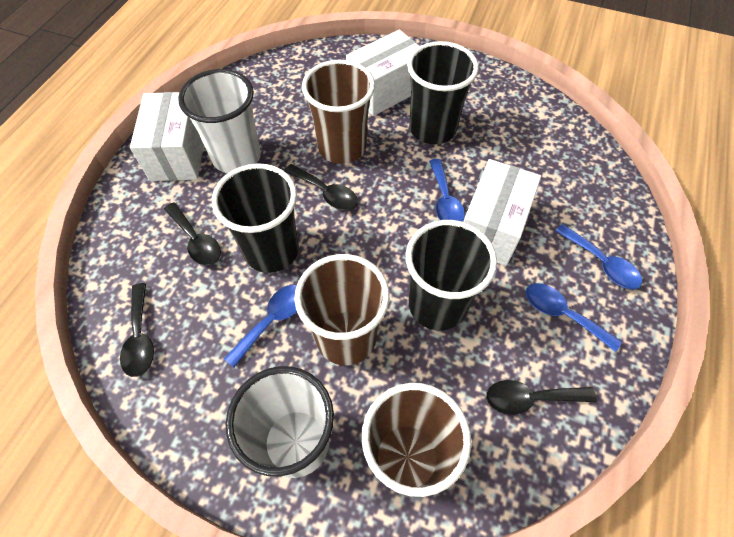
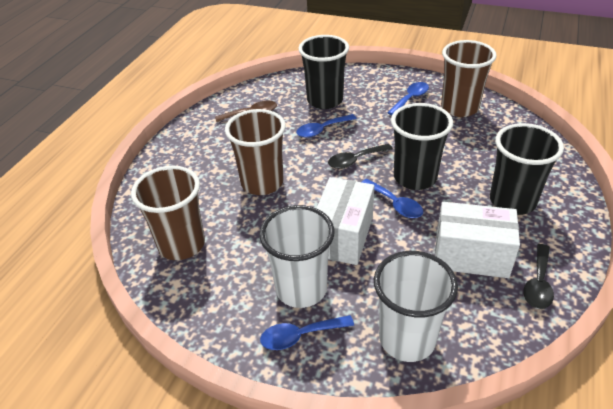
black spoon: [120,283,154,377] [164,202,221,265] [284,164,358,210] [486,380,597,415] = 4 -> [328,144,393,169] [524,244,554,309] = 2
brown spoon: none = 0 -> [215,101,277,122] = 1
white box: [130,92,203,181] [346,29,419,116] [463,159,541,266] = 3 -> [316,177,374,265] [435,202,520,278] = 2

